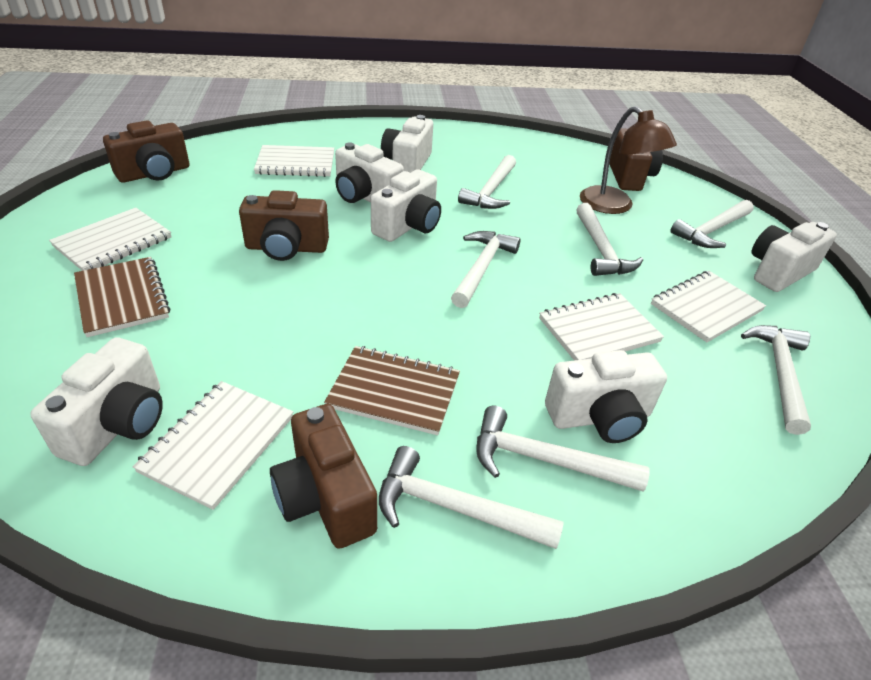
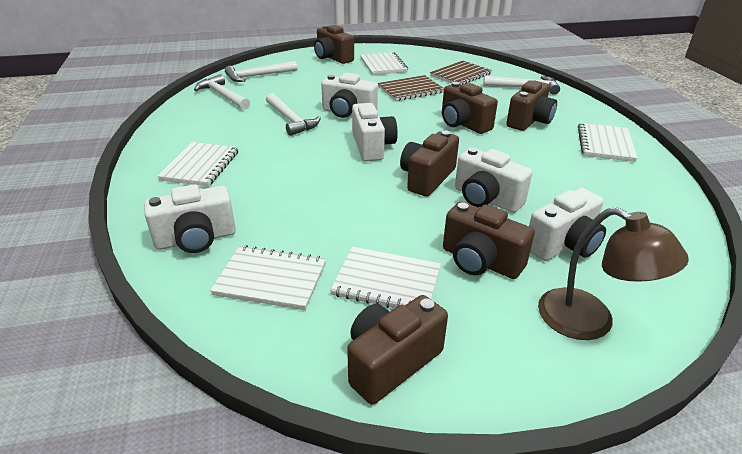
brown camera: [103,120,190,183] [239,190,329,261] [270,404,377,549] [609,128,663,191] = 4 -> [314,25,354,64] [347,295,448,405] [400,131,459,197] [442,82,498,134] [443,202,535,279] [506,80,557,131] = 6
white camera: [30,337,163,466] [335,142,404,203] [371,169,441,242] [381,115,433,173] [545,350,667,443] [752,222,837,292] = 6 -> [144,184,236,253] [321,73,378,118] [352,103,398,161] [455,147,532,213] [529,188,606,261] = 5
white hammer: [379,446,564,549] [451,231,521,308] [458,155,516,209] [476,406,650,492] [576,203,643,276] [671,200,754,248] [741,325,811,435] = 7 -> [194,74,250,110] [225,61,298,82] [266,93,321,136] [483,76,560,95] = 4

